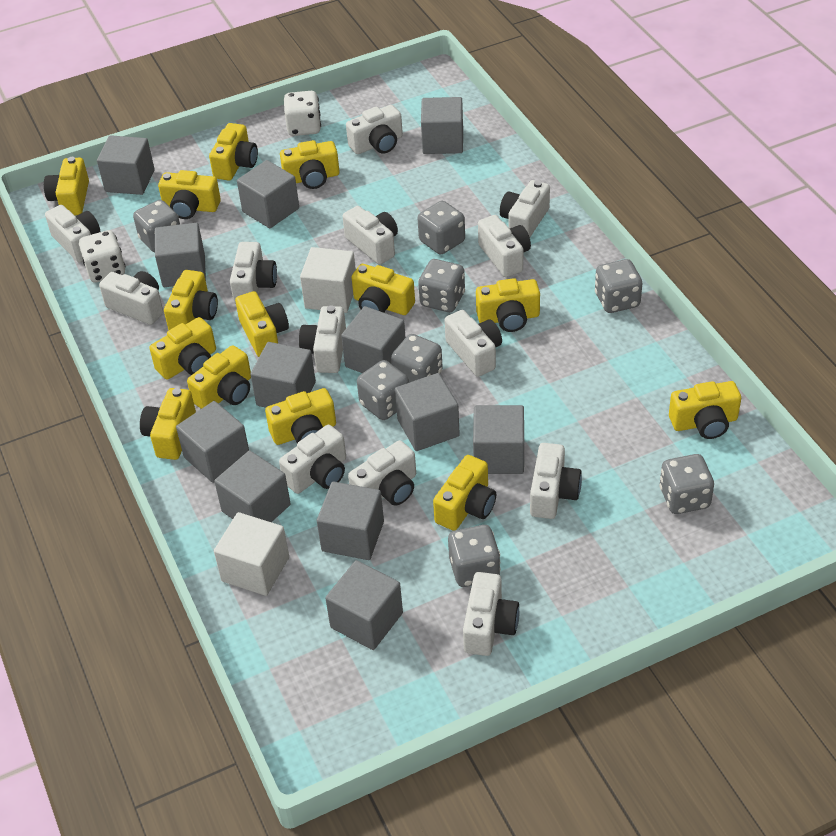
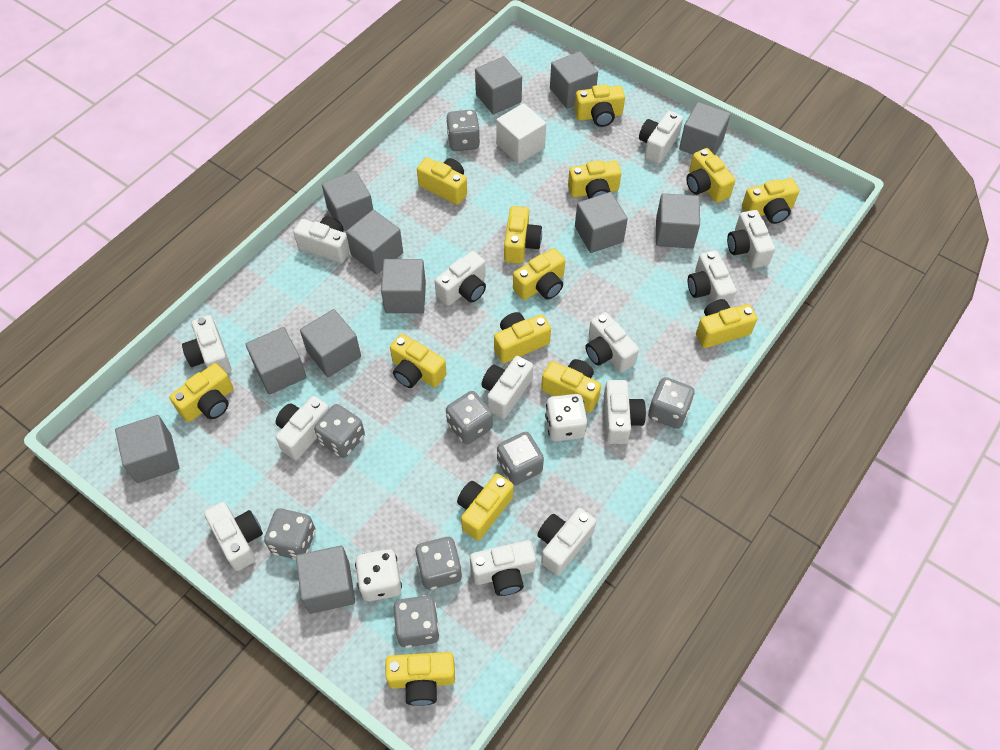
white cube: [214,512,289,596] [300,247,356,313] = 2 -> [496,103,546,164] = 1

